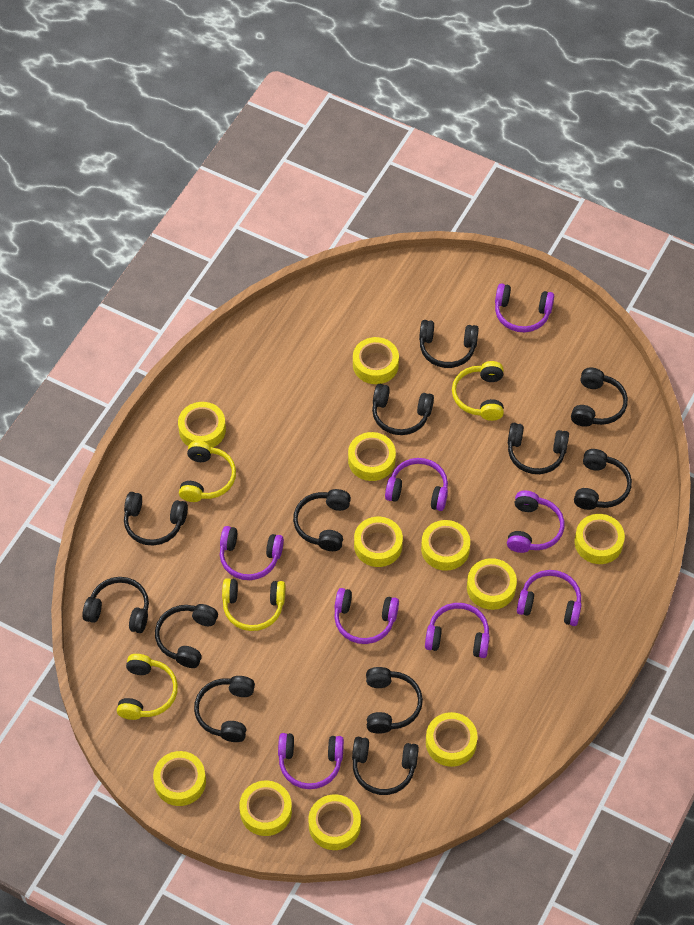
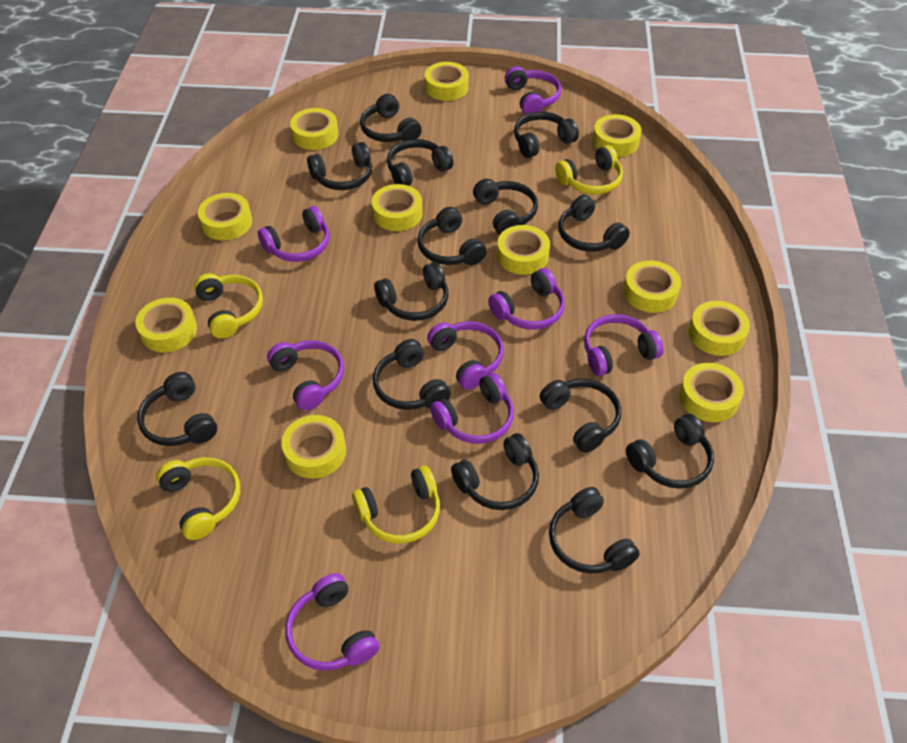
black headphones: [82,577,149,633] [124,492,188,546] [155,604,218,668] [194,676,255,742] [293,489,351,551] [352,737,419,795] [366,667,423,734] [372,384,434,435] [419,320,479,368] [508,423,569,474] [571,368,628,427] [574,449,632,510] = 12 -> [137,372,217,446] [307,142,372,190] [360,94,422,142] [373,339,451,410] [374,262,449,321] [387,139,453,186] [418,207,487,265] [451,433,539,510] [473,179,538,235] [514,111,579,158] [540,378,621,453] [549,487,640,574] [558,195,630,252] [626,414,714,489] = 14

